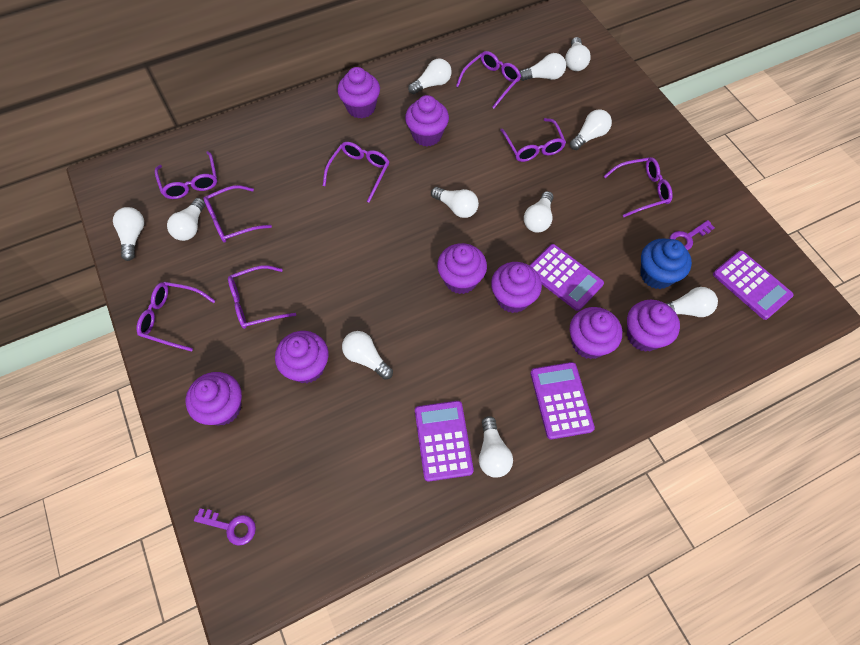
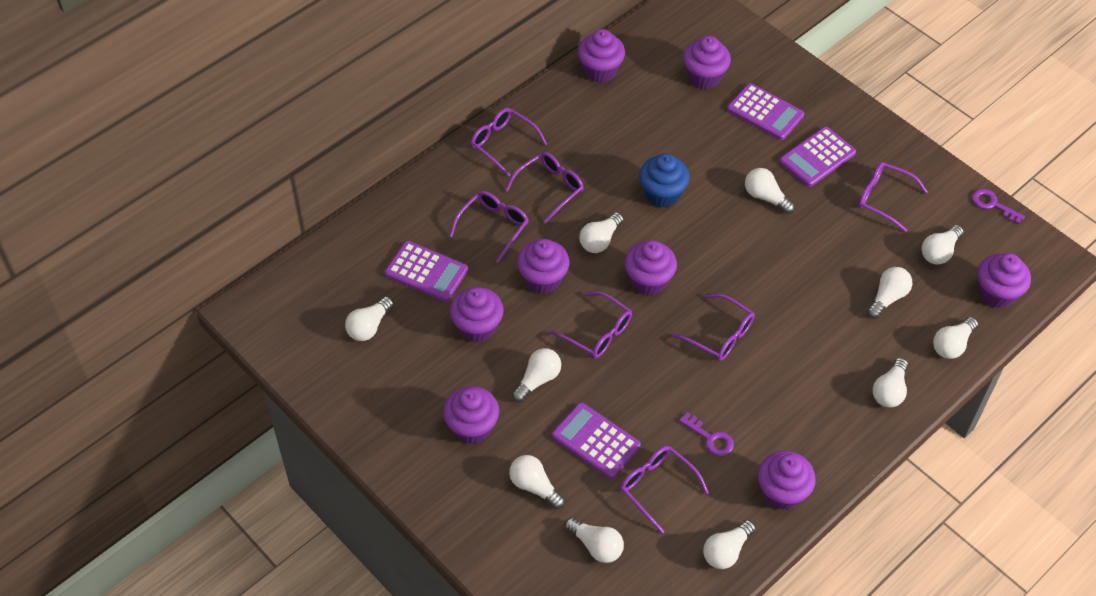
purple glasses: [136,282,215,352] [155,151,217,199] [203,185,272,243] [228,265,296,329] [323,142,389,203] [456,51,521,108] [500,118,566,162] [604,157,673,217] = 8 -> [449,191,529,263] [471,108,547,177] [505,152,584,223] [550,291,632,358] [620,446,709,533] [672,294,755,361] [858,162,928,232] = 7

